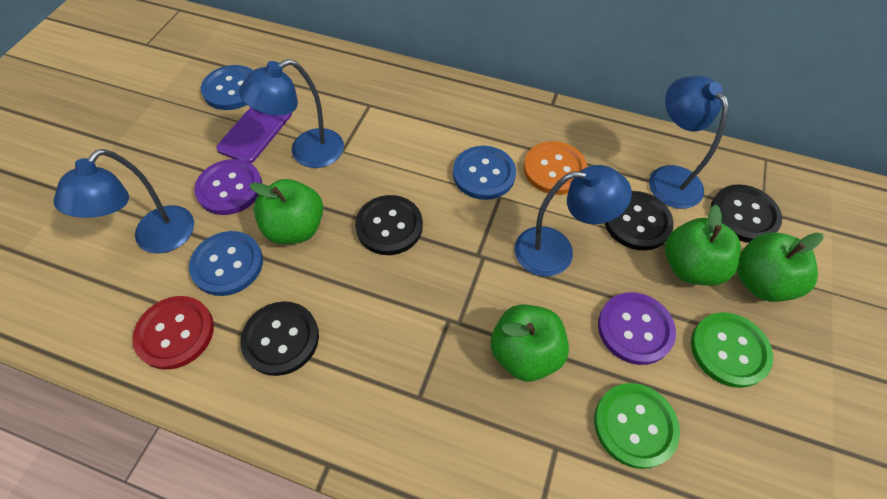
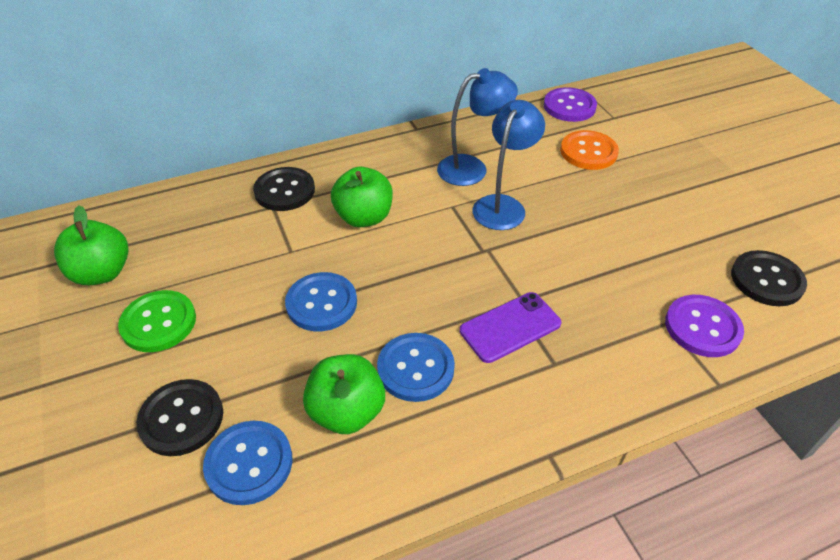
black button: [240,301,319,376] [355,195,423,255] [605,191,674,251] [711,184,782,243] = 4 -> [136,379,223,456] [253,167,315,211] [731,250,807,306] = 3
blue lamp: [53,149,194,254] [239,59,344,168] [514,165,632,277] [649,76,729,209] = 4 -> [437,68,518,186] [473,100,545,230] = 2
green apple: [250,179,323,244] [491,304,569,381] [665,204,741,286] [736,233,824,302] = 4 -> [54,205,129,286] [303,354,385,434] [331,167,393,227] = 3
green button: [594,383,680,469] [691,312,773,388] = 2 -> [118,290,196,352] = 1
red button: [132,296,214,370] = 1 -> none = 0

